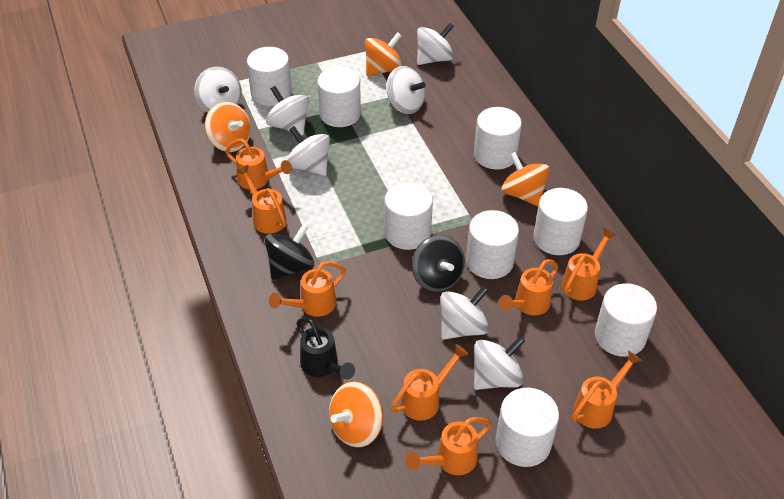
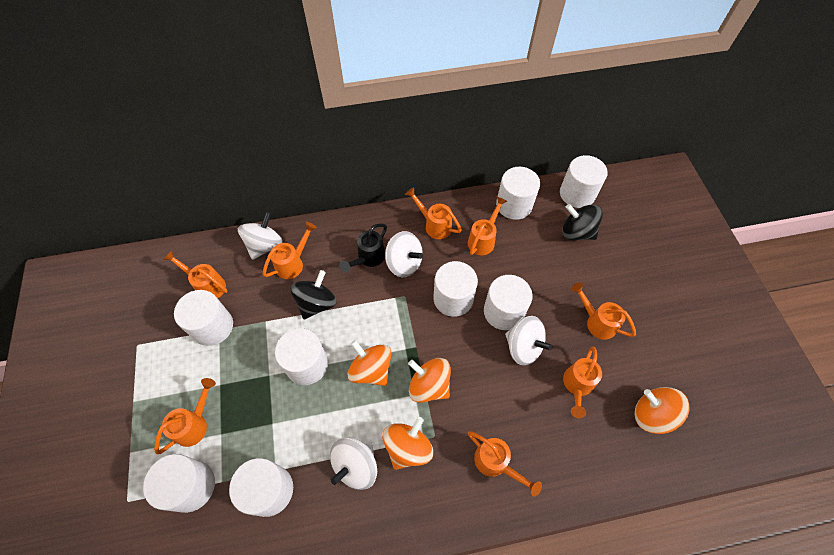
white spinning top: [194,67,242,113] [266,86,309,135] [287,126,330,176] [386,66,426,114] [417,23,454,65] [440,286,489,340] [474,336,525,390] = 7 -> [238,212,283,260] [330,437,377,490] [385,231,423,277] [505,316,553,365] = 4

